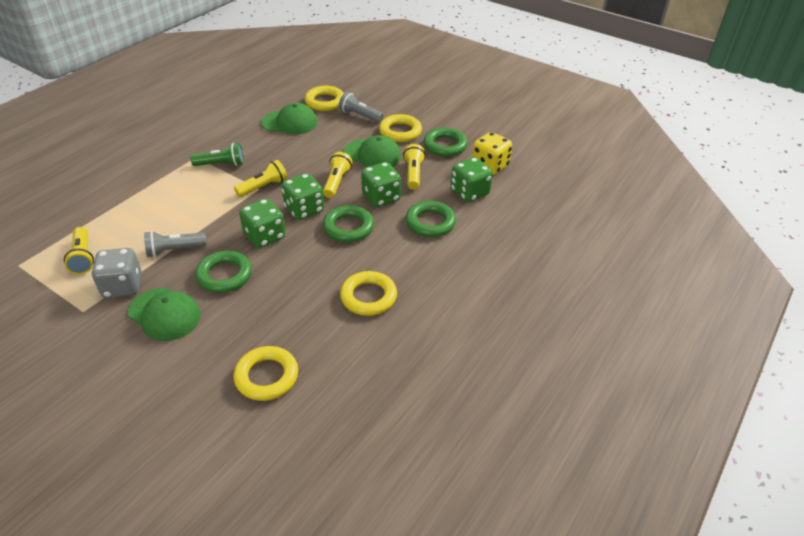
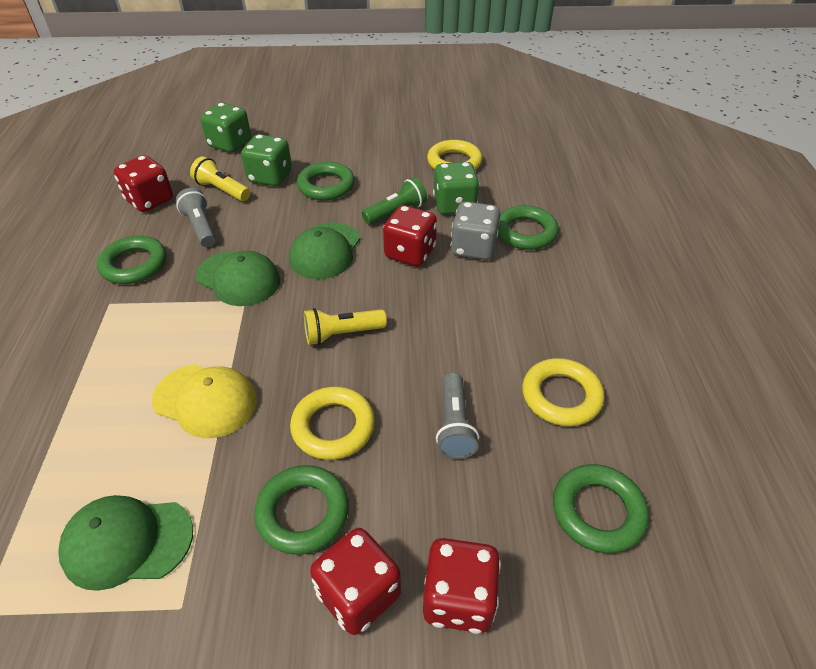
green dice: [239,198,285,248] [281,173,324,220] [361,162,401,207] [451,157,493,202] = 4 -> [200,103,251,153] [241,134,292,186] [433,162,480,215] = 3
green ring: [195,251,252,293] [323,205,374,242] [405,201,456,237] [424,127,468,157] = 4 -> [97,236,167,284] [254,465,349,555] [297,162,355,200] [498,205,559,250] [553,464,649,553] = 5
red dice: none = 0 -> [114,155,173,212] [310,528,401,635] [383,205,437,266] [423,538,501,634] = 4
yellow cap: none = 0 -> [152,364,257,438] = 1
yellow dice: [472,132,512,175] = 1 -> none = 0
yellow flashlight: [64,227,94,275] [234,160,287,197] [323,152,352,198] [403,144,425,190] = 4 -> [190,156,250,201] [304,308,387,345] = 2
yellow ring: [233,346,298,401] [305,86,344,111] [340,271,397,316] [379,114,422,142] = 4 -> [290,387,375,460] [427,140,483,170] [522,358,605,427] = 3

